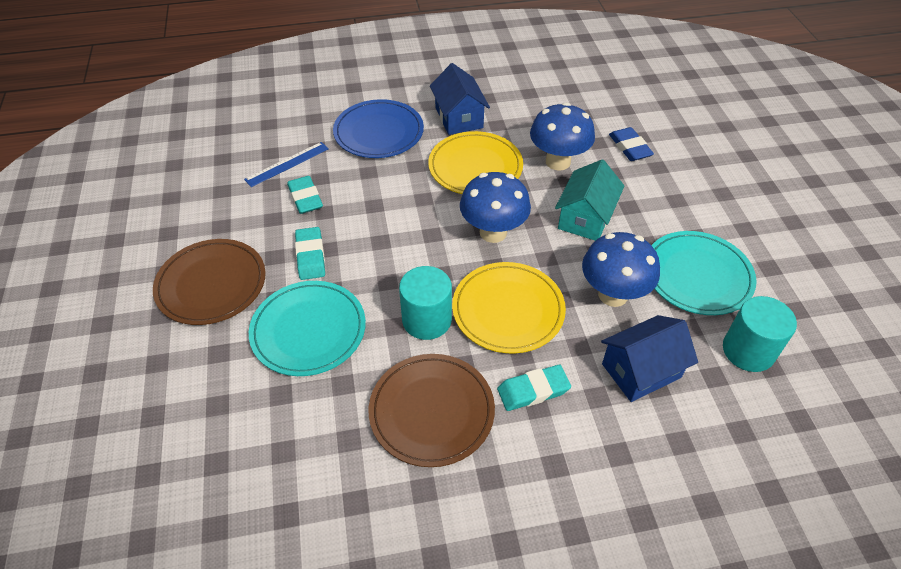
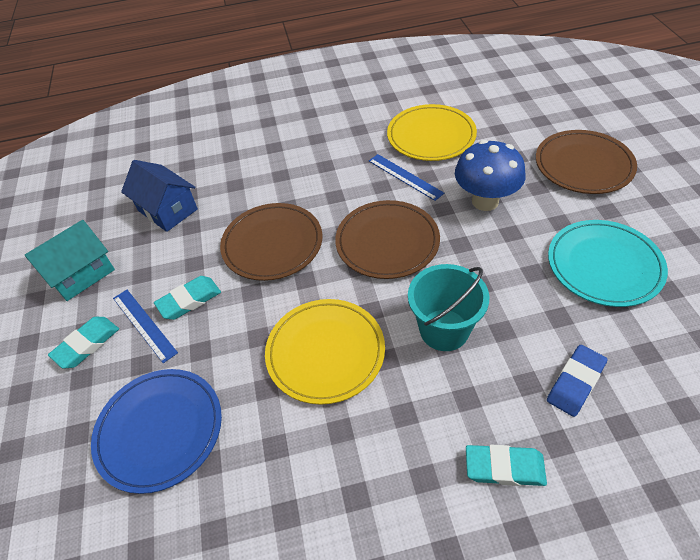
blue house: [430,63,490,135] [601,315,698,402] = 2 -> [121,160,198,232] = 1
blue mushroom: [460,172,531,243] [530,102,595,170] [582,232,660,307] = 3 -> [455,140,526,211] = 1
blue ruler: [244,142,329,187] = 1 -> [113,290,178,363] [369,154,444,201] = 2
brown plate: [153,239,266,325] [369,354,495,467] = 2 -> [220,203,322,281] [335,200,440,279] [536,130,637,194] = 3
turquoise bucket: none = 0 -> [408,264,489,351] = 1
turquoise cylinder: [399,266,452,340] [723,296,797,372] = 2 -> none = 0
turquoise plate: [249,281,366,376] [651,231,757,315] = 2 -> [548,220,668,307] = 1

